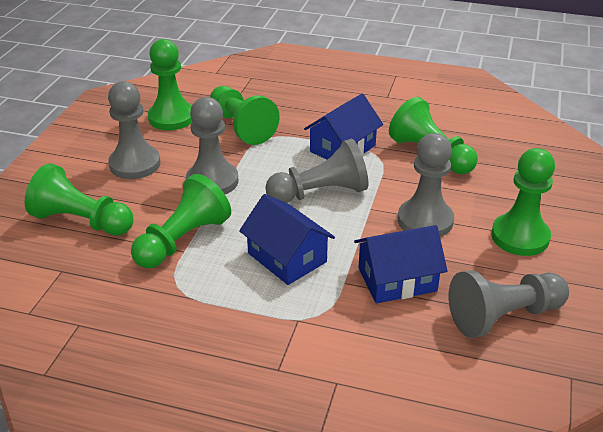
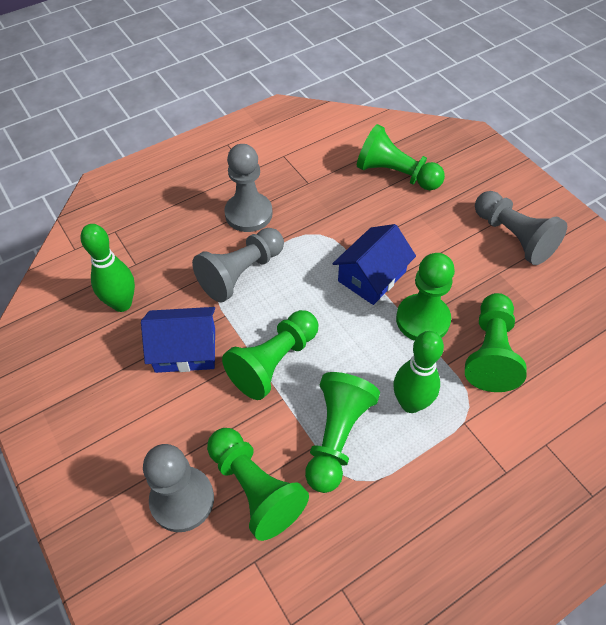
blue house: [239,194,335,285] [304,94,383,160] [354,225,448,304] = 3 -> [141,307,215,373] [333,224,416,305] = 2
green bowling pin: none = 0 -> [81,224,135,312] [393,331,444,413] = 2
grey pawn: [108,81,160,179] [186,97,239,194] [265,139,368,203] [398,133,454,237] [449,270,569,338] = 5 -> [143,444,214,532] [192,228,284,302] [224,144,273,232] [475,191,567,265] = 4

